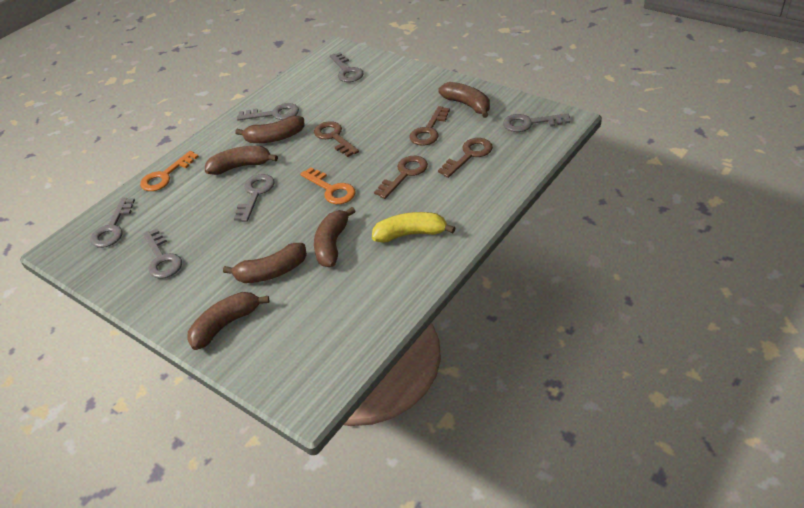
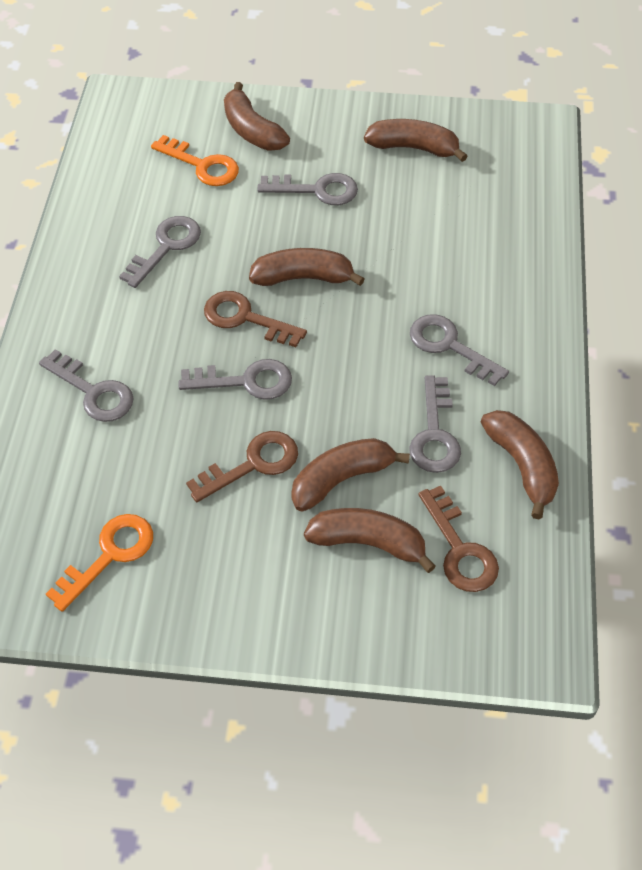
brown key: [314,121,359,157] [374,156,428,199] [410,106,450,146] [438,138,493,178] = 4 -> [186,431,298,502] [204,291,307,347] [418,486,499,592] = 3
yellow banana: [372,212,455,243] = 1 -> none = 0

